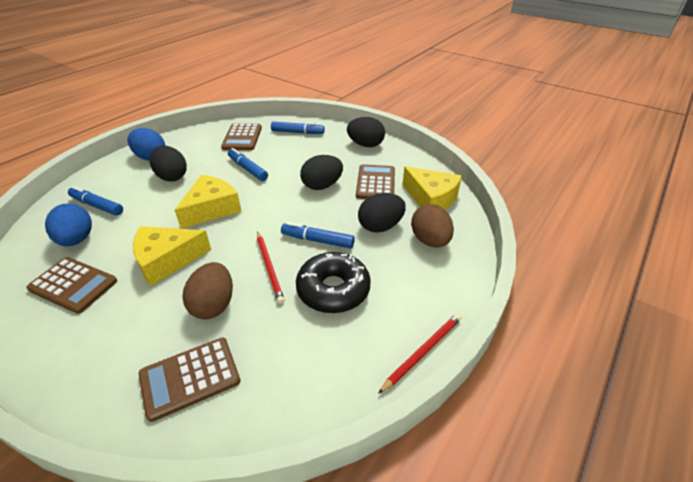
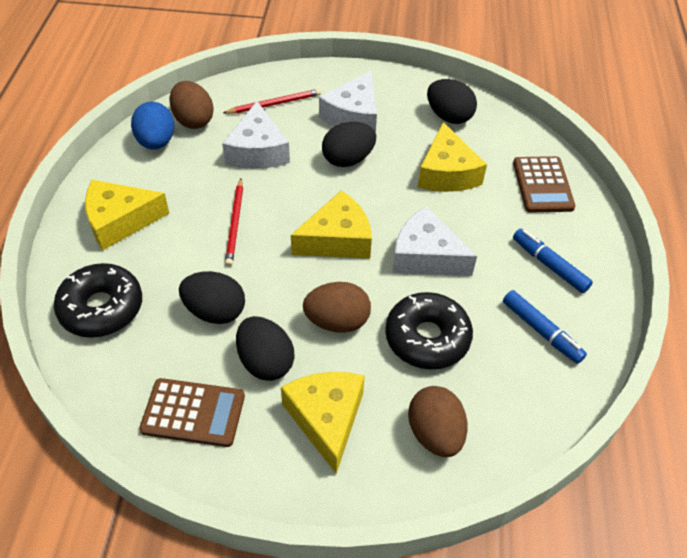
black donut: [296,252,371,313] = 1 -> [54,263,142,338] [385,292,473,370] = 2
blue egg: [45,203,92,246] [128,128,166,161] = 2 -> [131,102,174,150] = 1
blue marker: [68,186,123,216] [228,148,268,181] [271,122,325,134] [281,222,355,248] = 4 -> [503,290,587,364] [513,229,593,293] = 2
brown calculator: [26,257,117,314] [139,338,240,422] [221,124,262,150] [356,164,395,199] = 4 -> [139,378,245,447] [513,156,576,213] = 2
brown egg: [183,262,233,319] [411,204,454,248] = 2 -> [170,81,214,129] [303,282,371,333] [408,386,468,457] = 3
white cheese: none = 0 -> [222,101,290,169] [319,71,377,133] [393,206,477,276] = 3
yellow cheese: [133,226,211,286] [175,175,242,229] [403,166,462,210] = 3 -> [85,180,169,251] [281,372,365,474] [291,190,372,259] [418,122,487,192] = 4

